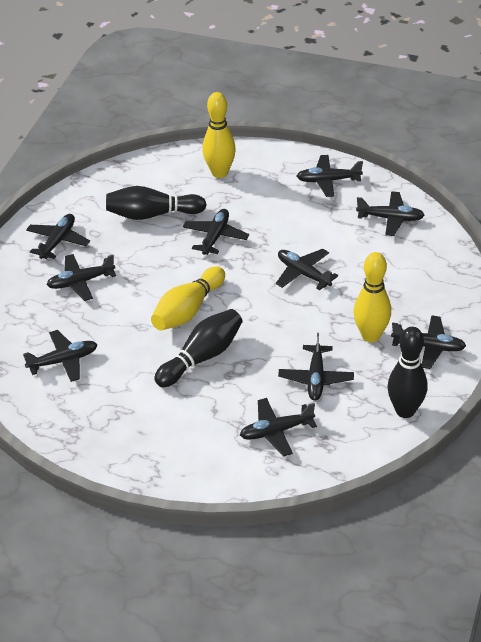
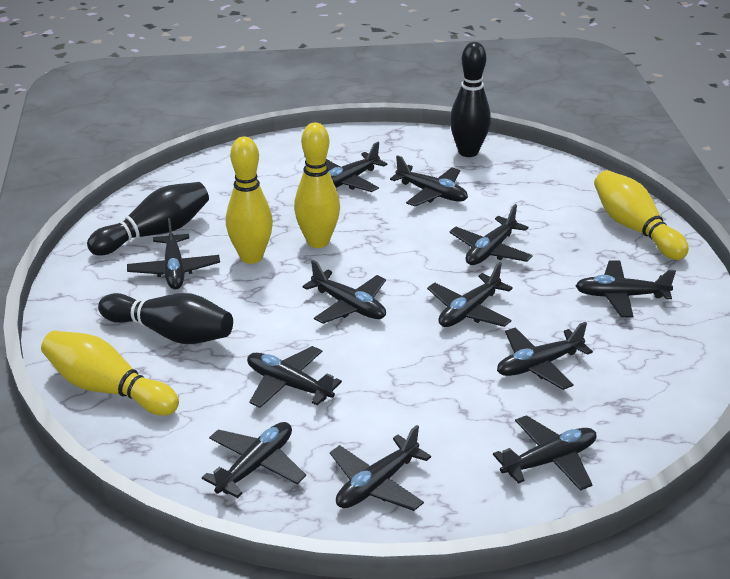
black plane: [23,330,98,382] [26,214,90,259] [47,254,116,301] [183,209,249,255] [240,398,317,457] [276,249,338,290] [278,333,354,401] [297,155,363,197] [356,191,425,236] [391,315,466,369] = 10 -> [127,218,220,289] [202,422,306,498] [247,346,342,408] [302,260,386,324] [326,142,388,192] [330,425,431,511] [390,155,468,206] [427,262,513,327] [449,204,533,265] [493,415,597,491] [497,322,593,390] [575,260,676,318] = 12
yellow bowling pin: [151,266,225,330] [202,92,236,178] [354,252,391,342] = 3 -> [41,331,179,416] [226,137,273,264] [294,123,340,248] [594,170,689,260] = 4

